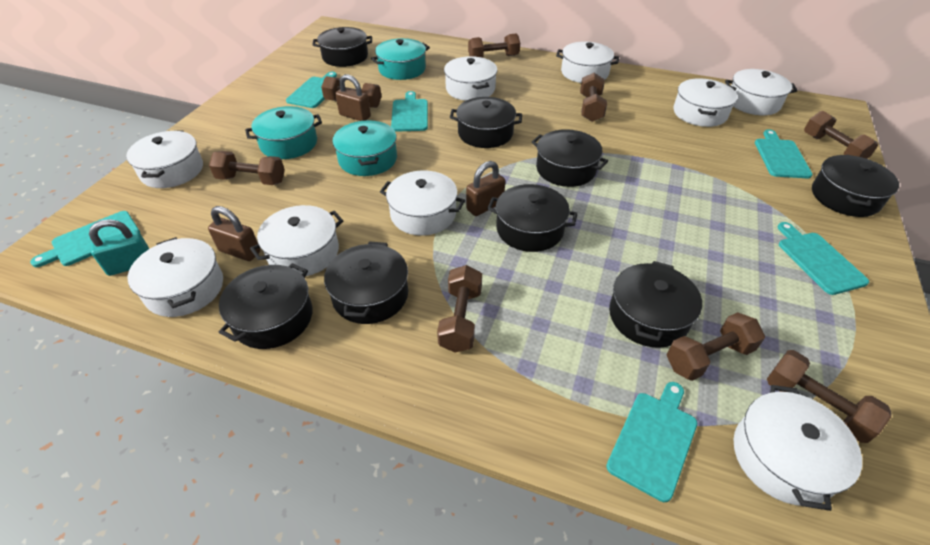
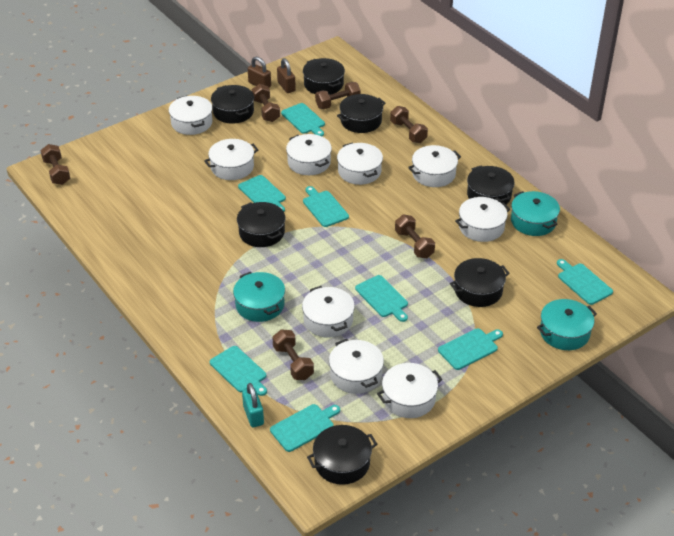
black pot: [219,263,313,349] [312,27,372,67] [324,241,408,324] [450,97,522,148] [487,184,578,252] [532,129,608,187] [609,261,702,348] [812,154,899,217] = 8 -> [211,85,254,124] [237,202,286,247] [303,58,345,95] [307,425,377,485] [337,94,386,133] [450,258,510,307] [467,166,515,205] = 7
brown dumbbell: [209,151,285,185] [321,76,381,108] [437,265,482,353] [468,34,520,58] [580,73,607,122] [667,312,765,381] [767,350,891,443] [804,111,878,159] = 8 -> [40,144,70,185] [252,84,280,122] [272,329,314,380] [315,82,361,109] [390,106,428,143] [395,215,435,258] = 6
brown padlock: [208,206,260,261] [335,74,371,121] [466,161,505,216] = 3 -> [248,57,271,88] [277,58,296,93] = 2
turquoise cutting board: [30,211,140,267] [286,72,337,108] [391,91,428,132] [606,382,697,502] [755,129,813,178] [778,222,869,295] = 6 -> [210,346,267,396] [238,175,286,212] [270,404,340,452] [281,103,325,136] [303,186,349,227] [355,275,408,322] [438,328,503,370] [557,259,613,305] = 8

